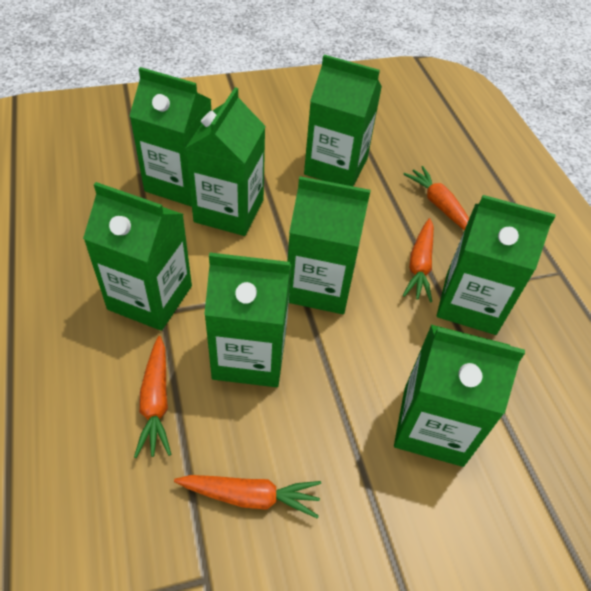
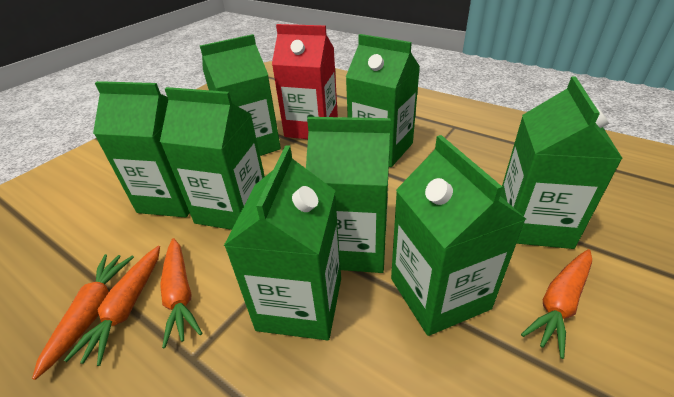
red carton: none = 0 -> [272,24,338,139] = 1

